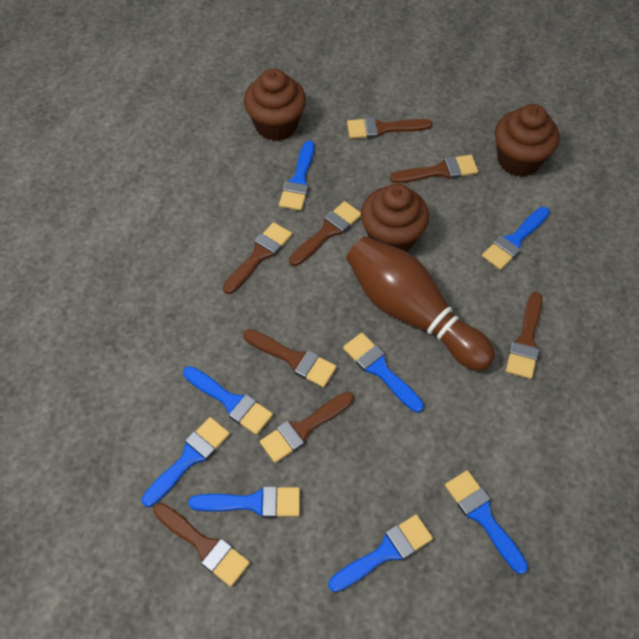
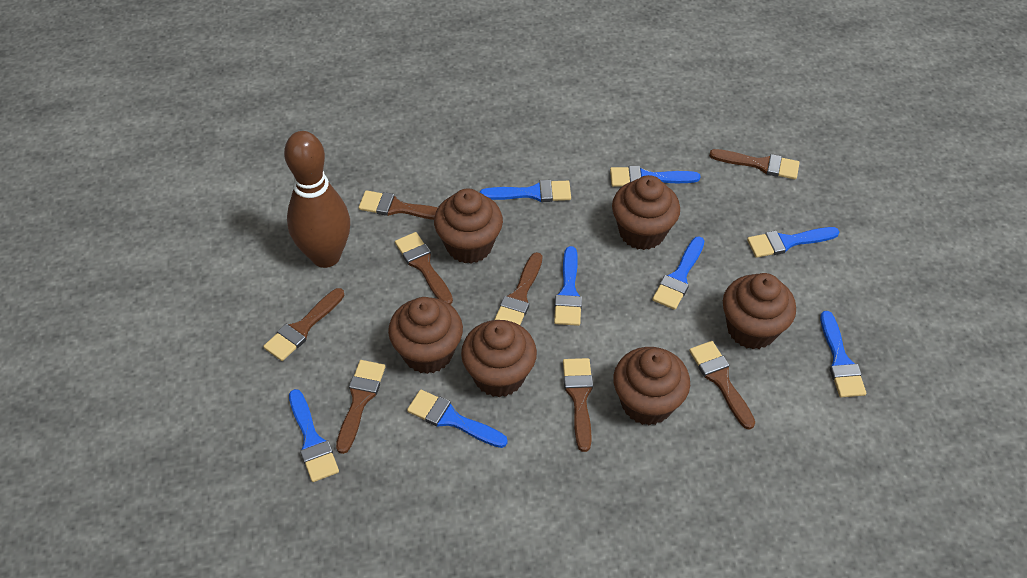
brown cupcake: [244,69,306,141] [361,183,429,252] [495,104,560,177] = 3 -> [388,297,463,374] [434,188,503,263] [461,320,537,397] [612,175,680,250] [613,347,690,425] [723,273,796,349] = 6

